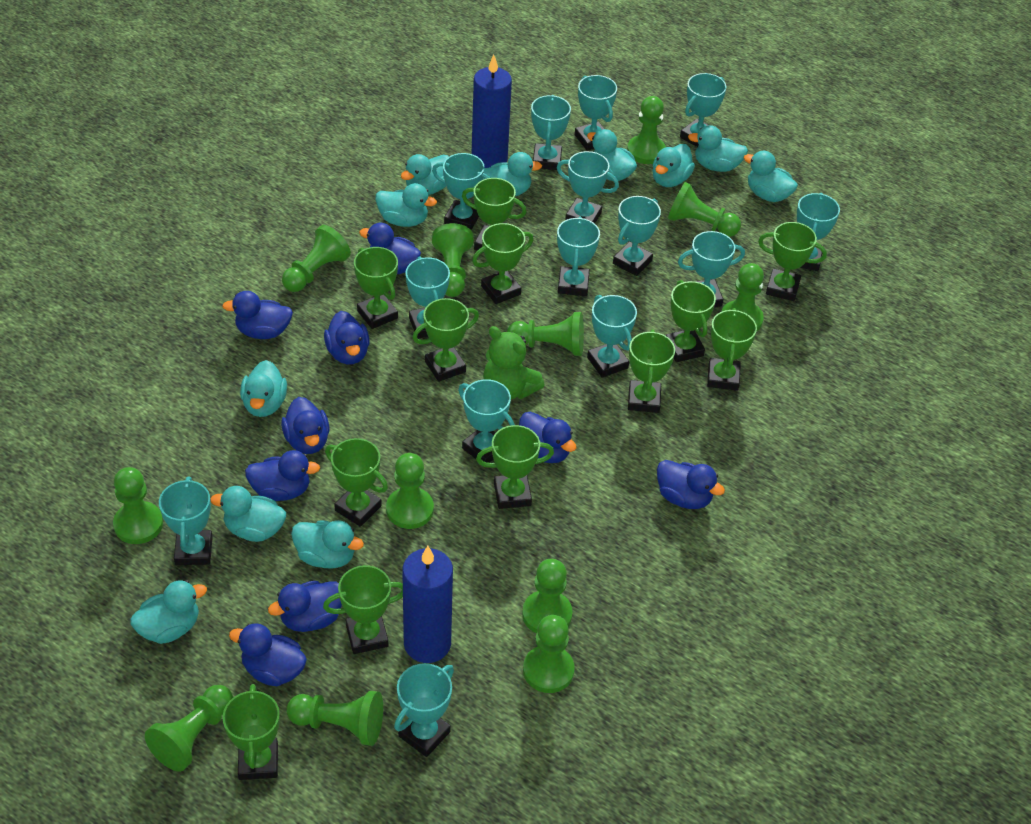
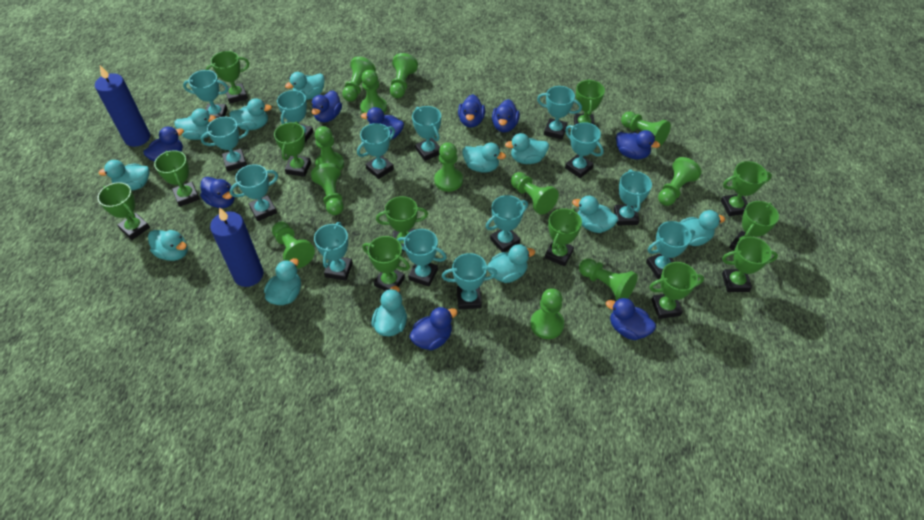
green teddy bear: [483,326,544,399] = 1 -> none = 0
turquoise duck: [130,580,207,644] [210,486,286,542] [240,360,287,417] [291,520,364,569] [375,183,437,227] [401,154,449,195] [483,152,542,196] [587,129,637,181] [652,144,695,187] [688,125,748,172] [744,151,798,202] = 11 -> [99,160,150,191] [148,230,188,261] [174,108,216,140] [229,98,272,130] [264,258,301,305] [285,72,325,100] [372,286,407,336] [462,143,506,173] [487,244,535,283] [505,133,549,164] [572,196,618,233] [680,210,725,246] = 12

